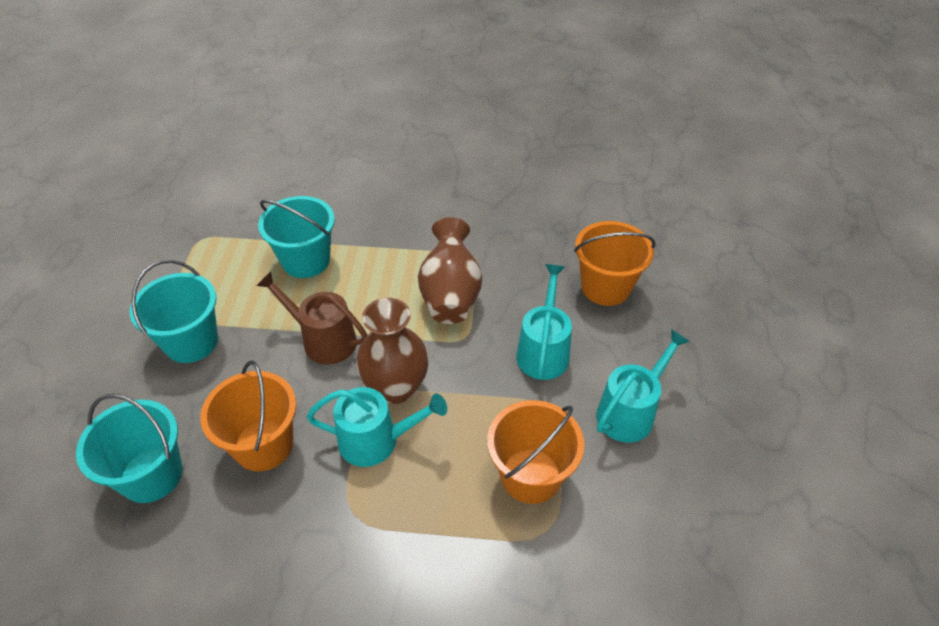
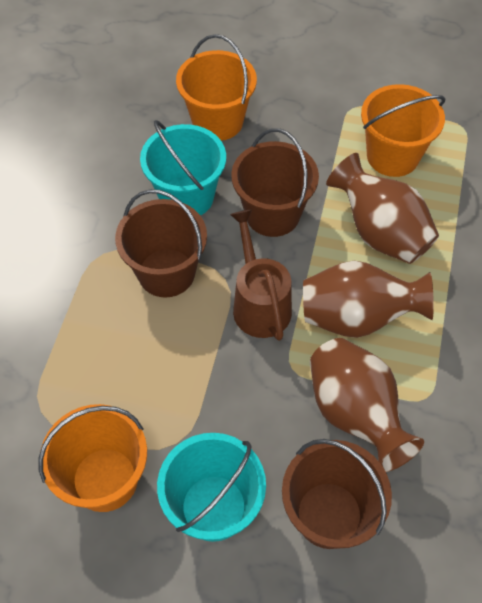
brown bucket: none = 0 -> [115,189,207,298] [231,128,319,237] [282,439,392,549] = 3
brown vase: [356,298,429,404] [418,217,482,324] = 2 -> [303,261,434,338] [310,338,424,472] [326,153,439,264] = 3
turquoise bucket: [76,394,183,503] [130,260,218,363] [258,196,335,278] = 3 -> [140,120,226,216] [157,433,266,542] = 2
turquoise watering can: [307,387,447,467] [516,264,572,380] [596,329,690,443] = 3 -> none = 0

